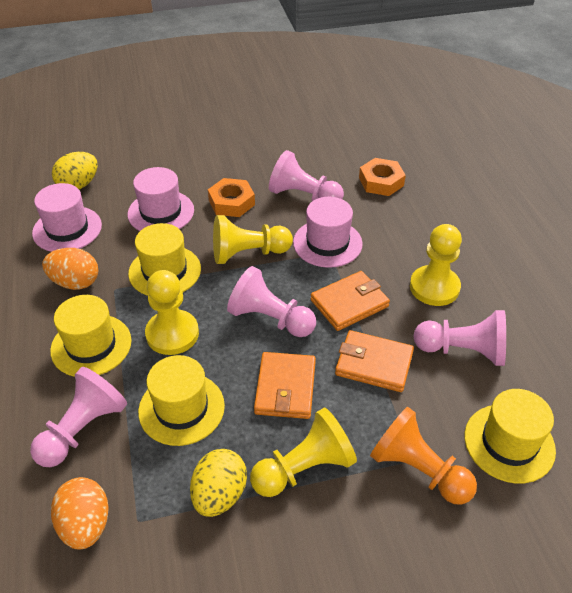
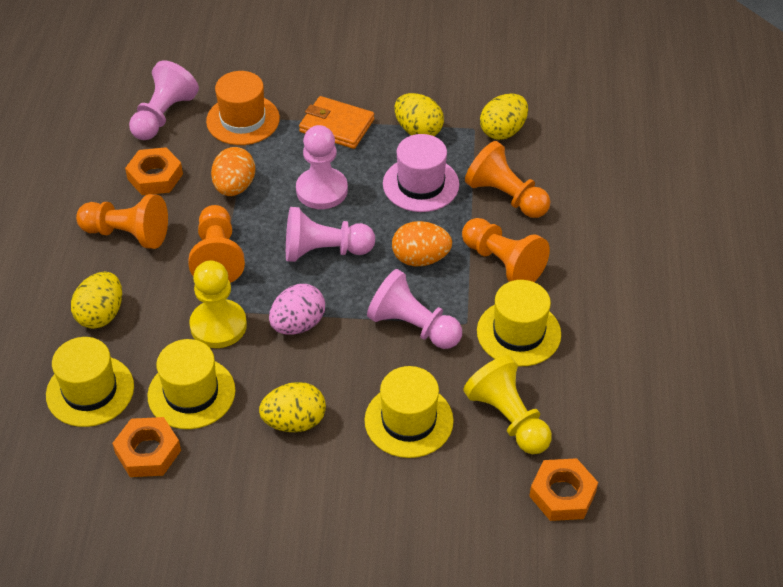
orange hat: none = 0 -> [206,71,280,145] = 1
orange nut: [208,178,255,217] [359,158,406,196] = 2 -> [112,417,181,477] [125,147,183,195] [529,458,598,521] = 3
orange pawn: [370,407,477,505] = 1 -> [76,194,168,249] [188,205,245,283] [462,218,550,282] [465,141,551,218] = 4
orange wallet: [254,352,316,419] [311,271,390,331] [335,330,414,392] = 3 -> [299,96,374,149] = 1
pink egg: none = 0 -> [269,284,325,335] = 1
pink hat: [32,183,102,252] [127,167,194,231] [293,197,363,268] = 3 -> [383,134,459,212] = 1
yellow egg: [52,152,98,190] [190,449,247,517] = 2 -> [71,272,122,329] [259,382,326,432] [394,93,444,136] [480,93,528,140] = 4
yellow pawn: [145,270,199,355] [213,215,293,264] [250,407,357,497] [410,224,462,306] = 4 -> [189,261,247,348] [463,355,552,454] = 2

